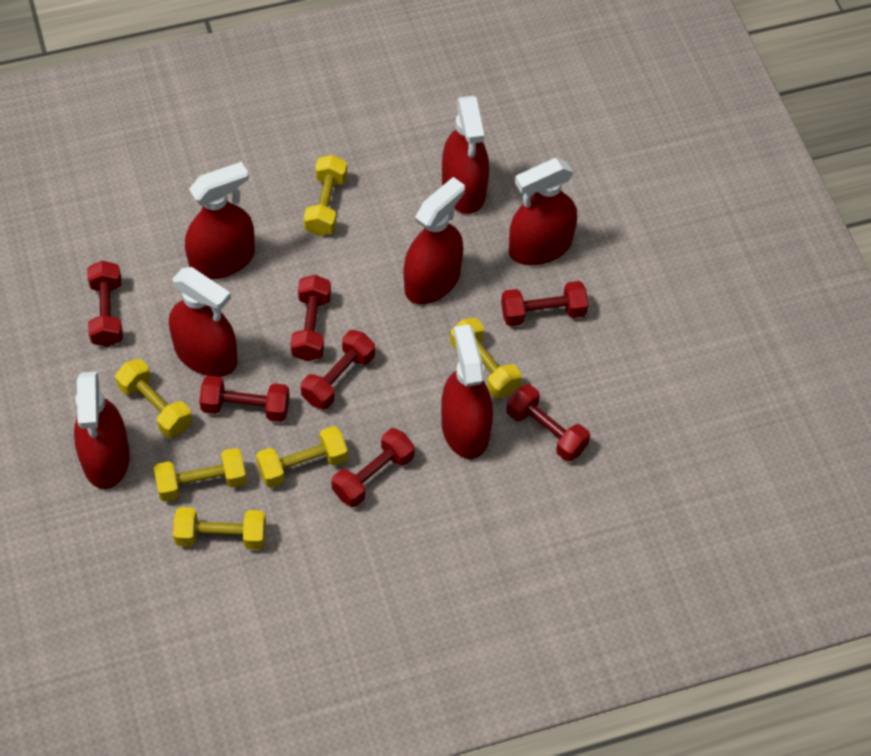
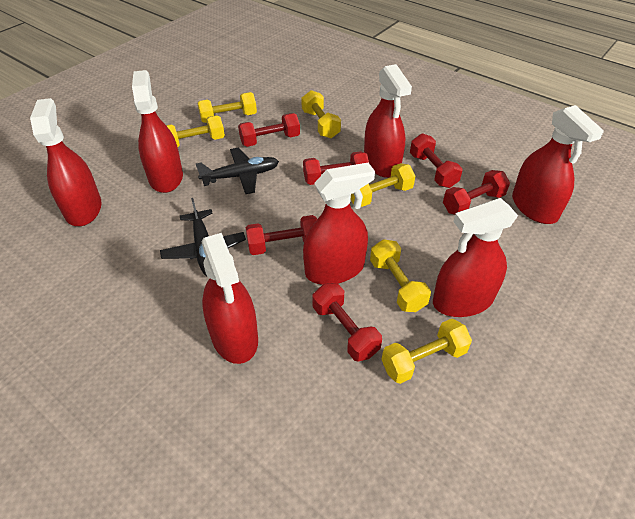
black plane: none = 0 -> [160,198,246,277] [196,148,279,194] = 2
red dumbbell: [87,261,123,347] [199,375,290,422] [290,275,331,361] [301,330,375,410] [331,428,415,507] [501,281,588,326] [506,384,590,461] = 7 -> [238,113,300,147] [246,215,317,255] [303,151,369,185] [313,283,382,361] [410,133,463,188] [443,170,510,215] = 6

